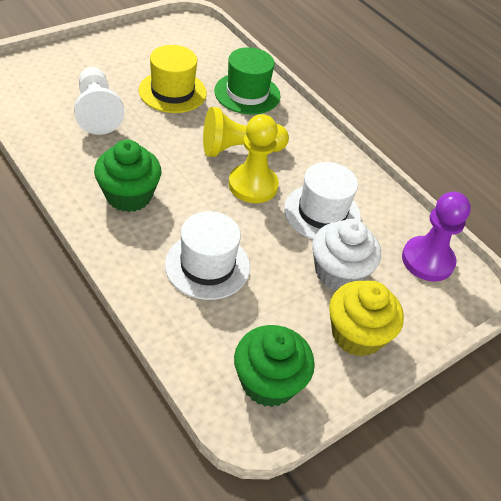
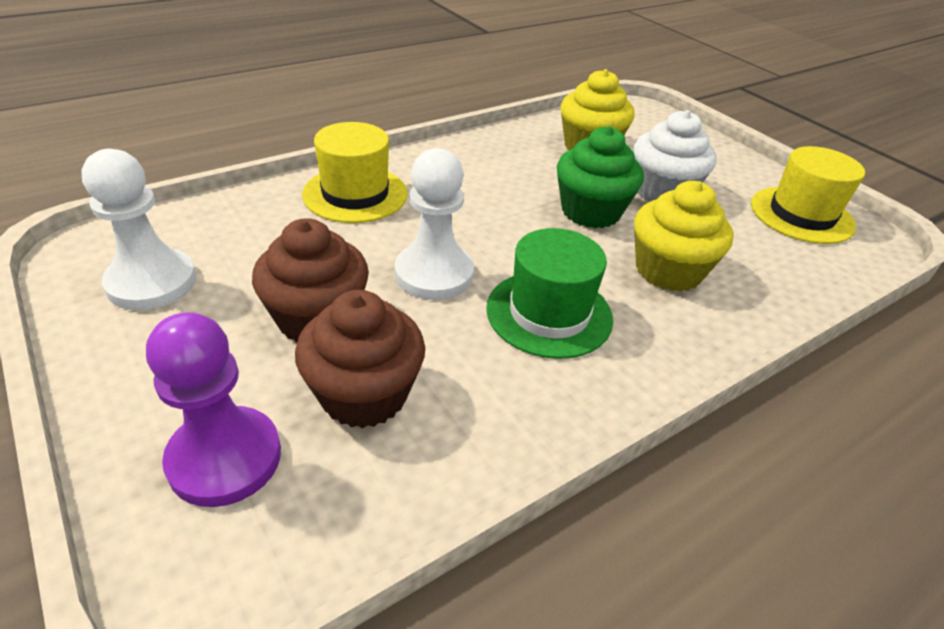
brown cupcake: none = 0 -> [252,218,369,343] [295,290,425,428] = 2
green cupcake: [94,140,161,212] [234,325,315,407] = 2 -> [557,126,644,228] = 1
white hat: [165,211,250,300] [284,162,361,239] = 2 -> none = 0
white pawn: [74,67,125,135] = 1 -> [82,149,196,310] [395,148,474,300] = 2
yellow cupcake: [329,281,404,357] = 1 -> [560,69,635,150] [634,181,733,292] = 2
yellow hat: [139,45,207,113] = 1 -> [302,122,408,223] [751,146,865,244] = 2
yellow pawn: [203,107,289,157] [229,114,279,203] = 2 -> none = 0

